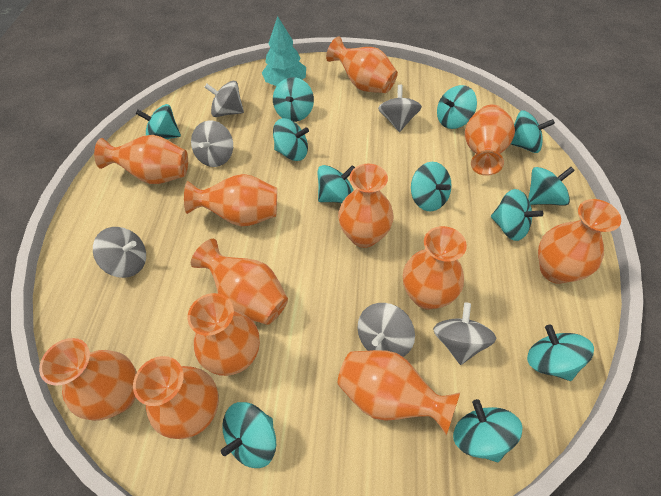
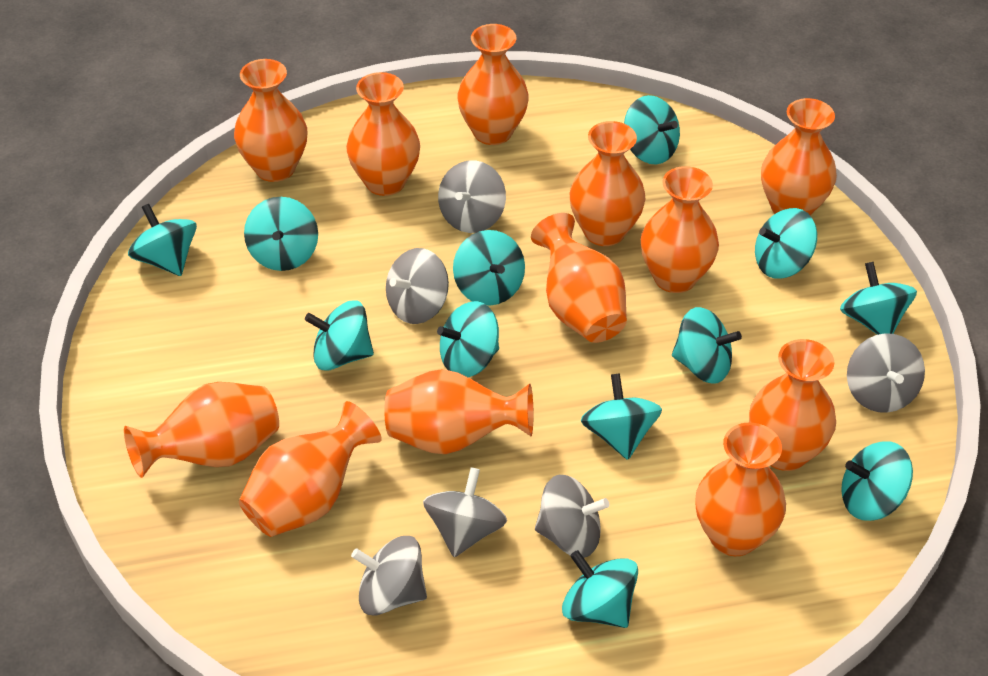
turquoise tree: [262,16,306,86] = 1 -> none = 0

